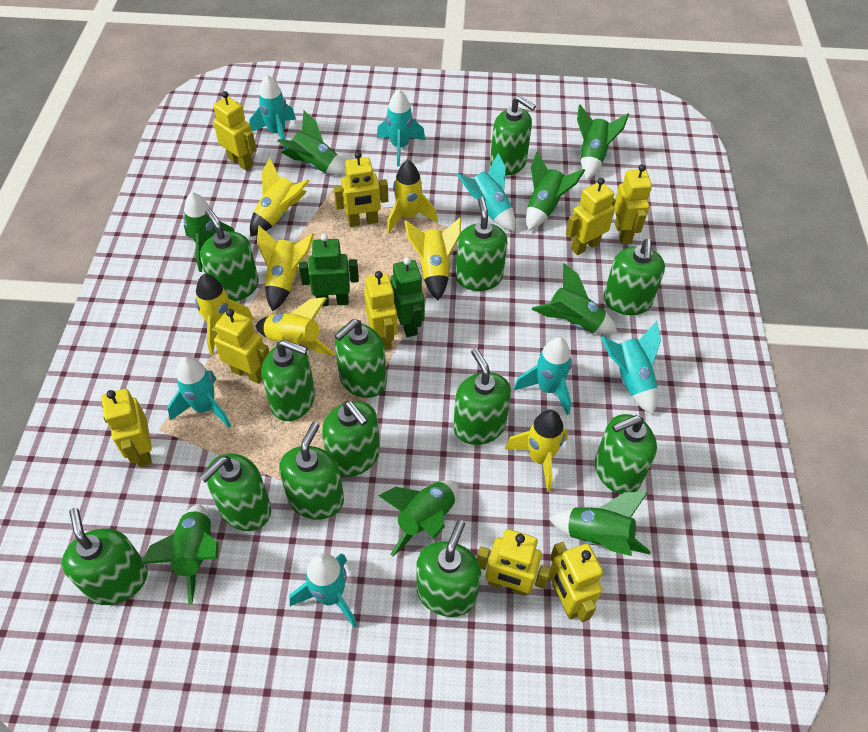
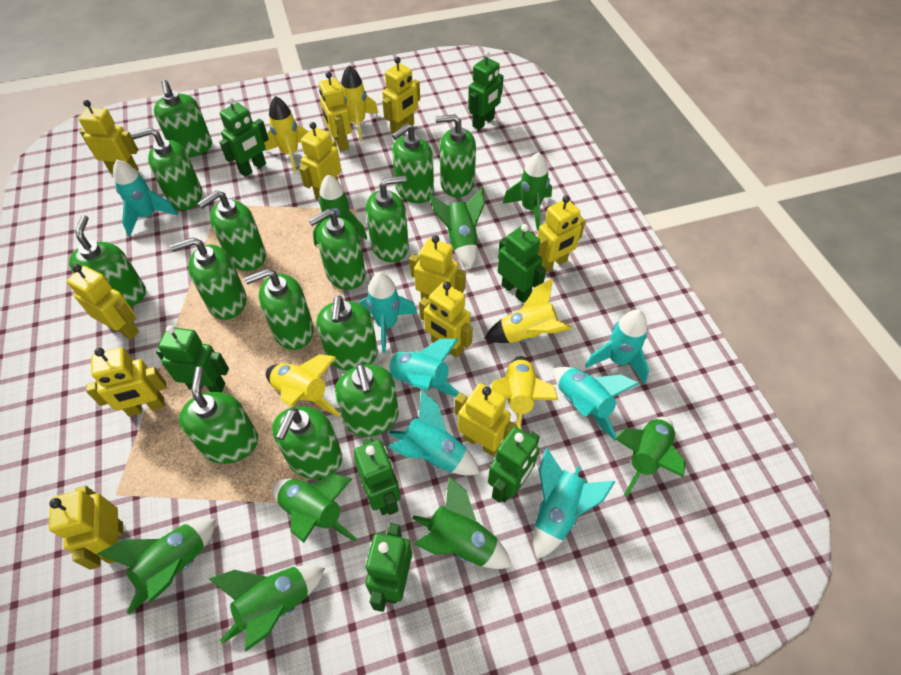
green robot: [299,234,359,306] [391,257,425,337] = 2 -> [156,325,229,393] [219,97,269,177] [354,438,401,515] [365,523,412,612] [468,51,504,130] [488,427,540,503] [498,224,546,303] = 7
green soap dispenser: [62,508,148,605] [199,453,271,531] [200,208,259,302] [262,340,315,421] [279,422,344,520] [322,401,380,477] [335,319,387,398] [417,520,481,617] [453,348,511,445] [455,197,507,291] [490,96,536,176] [595,414,657,494] [604,239,665,315] = 13 -> [69,215,146,307] [131,128,202,210] [154,80,212,157] [170,237,246,320] [179,367,258,464] [198,190,266,271] [244,269,314,350] [272,406,342,479] [308,209,366,290] [317,296,378,370] [335,363,399,437] [366,176,409,262] [392,123,434,203] [436,114,476,197] = 14
yellow robot: [101,389,152,467] [212,309,269,384] [213,91,257,171] [334,152,388,227] [364,271,398,350] [477,529,551,596] [549,542,603,622] [566,178,616,255] [614,164,652,244] = 9 -> [49,486,123,570] [67,264,139,340] [79,100,139,173] [86,347,167,417] [299,122,341,201] [319,72,352,152] [382,57,420,134] [409,235,466,299] [419,282,473,358] [455,383,518,456] [538,195,586,272] = 11
yellow rocket: [195,274,254,355] [250,158,310,237] [256,297,335,356] [257,225,314,311] [387,160,438,233] [405,218,461,300] [505,410,568,492] = 7 -> [264,96,308,172] [266,354,340,417] [341,65,378,140] [484,278,573,343] [491,356,558,429] = 5

